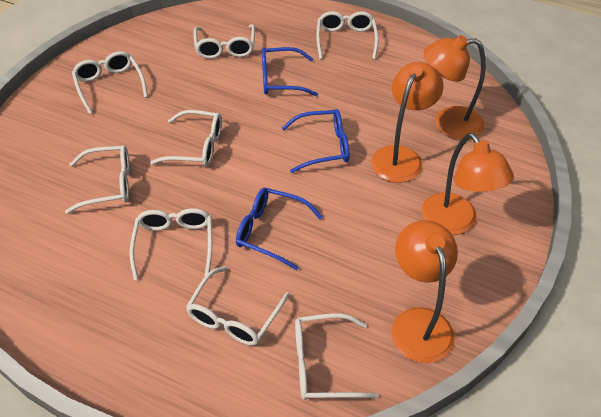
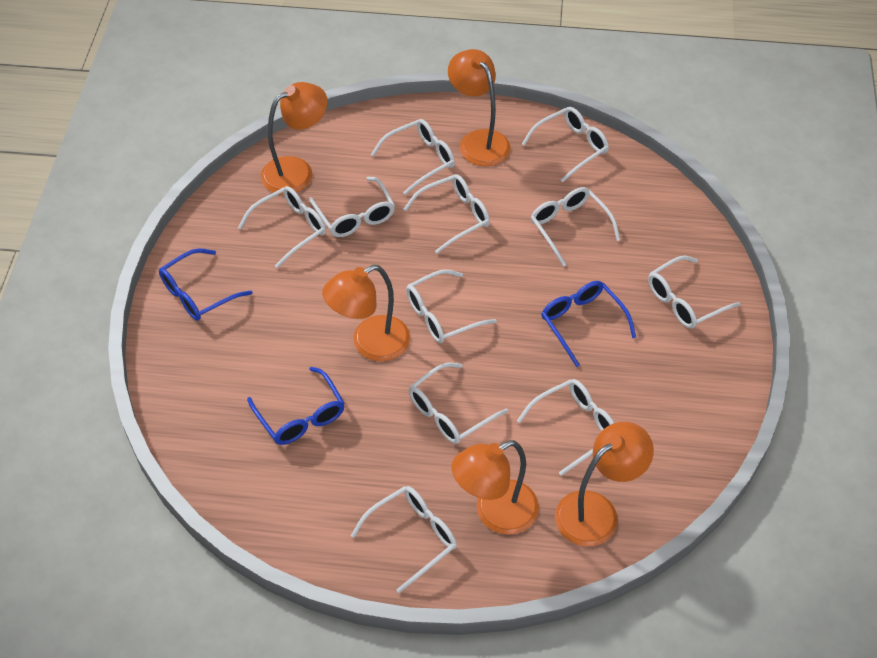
orange lamp: [371,62,444,183] [392,220,458,363] [422,133,514,235] [424,35,486,140] = 4 -> [261,82,328,195] [322,265,410,361] [448,49,511,166] [452,440,539,535] [555,422,654,546] = 5
white glasses: [65,145,130,214] [72,51,148,114] [129,208,212,280] [150,110,222,166] [186,266,290,346] [193,24,255,59] [295,314,379,400] [316,11,378,60] = 8 -> [238,186,326,268] [309,177,395,237] [351,486,457,593] [371,119,455,195] [404,174,490,254] [406,269,497,343] [409,363,508,444] [517,379,614,476] [522,107,609,182] [531,187,620,267] [648,256,741,329] = 11

